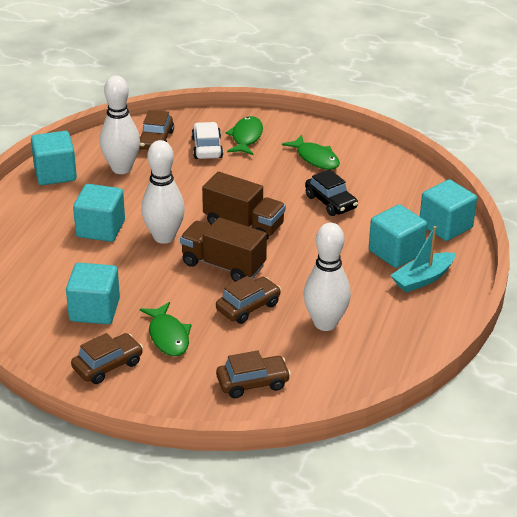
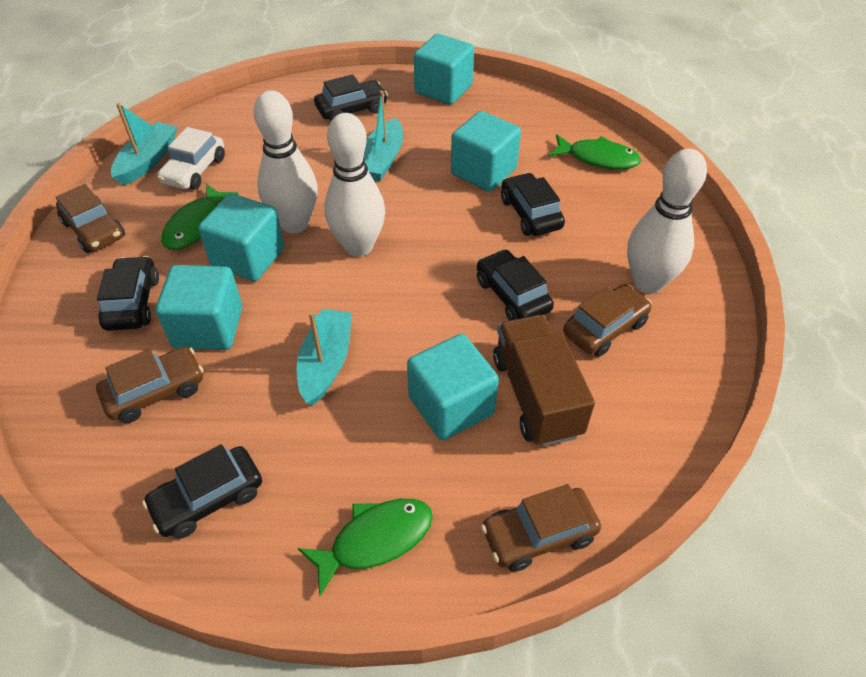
black car: [305,169,358,216] = 1 -> [97,256,159,331] [142,444,262,539] [314,74,388,121] [477,249,554,321] [501,173,565,236] = 5
brown truck: [180,217,267,282] [202,172,286,240] = 2 -> [493,315,595,447] = 1
turquoise boat: [390,226,456,293] = 1 -> [111,103,177,185] [297,309,352,406] [363,91,403,181] = 3

